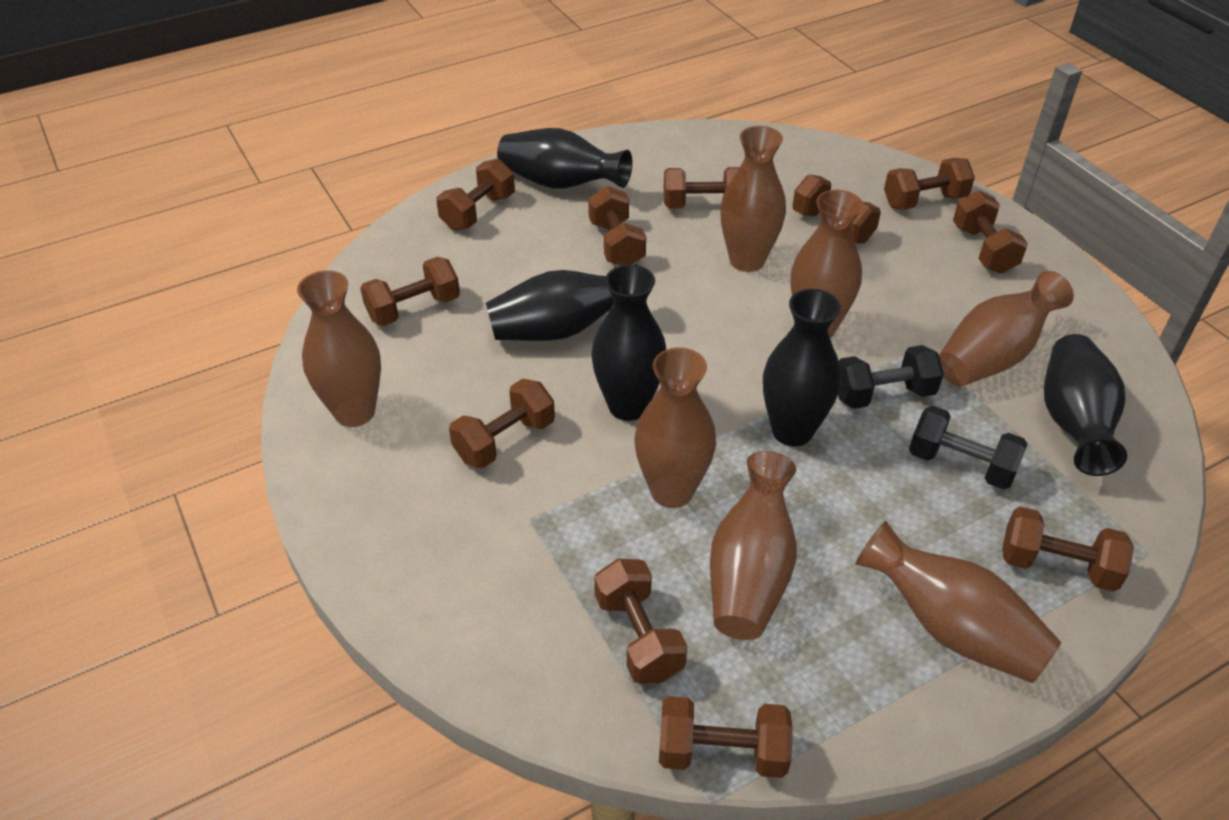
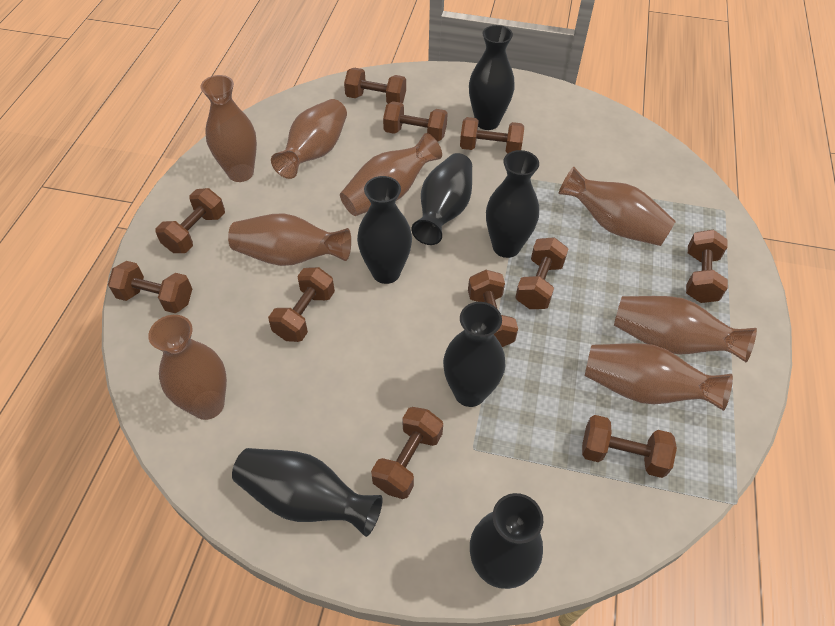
black dumbbell: [838,345,944,409] [909,405,1027,490] = 2 -> none = 0
black vase: [486,264,647,341] [497,128,632,188] [591,264,666,421] [763,289,841,446] [1044,334,1127,476] = 5 -> [232,448,383,537] [357,176,412,284] [411,153,472,245] [443,302,505,407] [469,25,514,130] [470,493,543,589] [486,150,539,258] = 7
brown vase: [297,270,381,427] [635,347,716,508] [710,451,796,640] [720,126,786,272] [791,190,863,338] [856,521,1061,683] [939,271,1074,387] = 7 -> [148,315,227,420] [200,75,257,182] [228,213,351,266] [271,99,347,179] [340,133,442,216] [558,167,676,246] [585,343,733,411] [614,296,757,362] = 8

